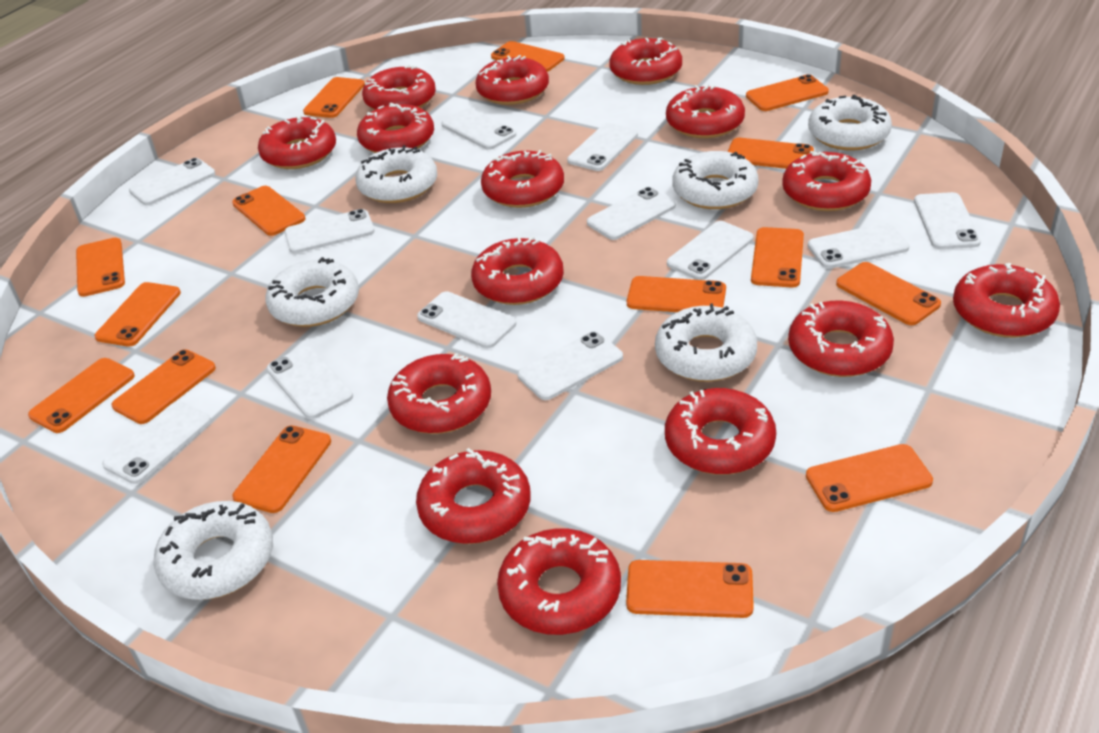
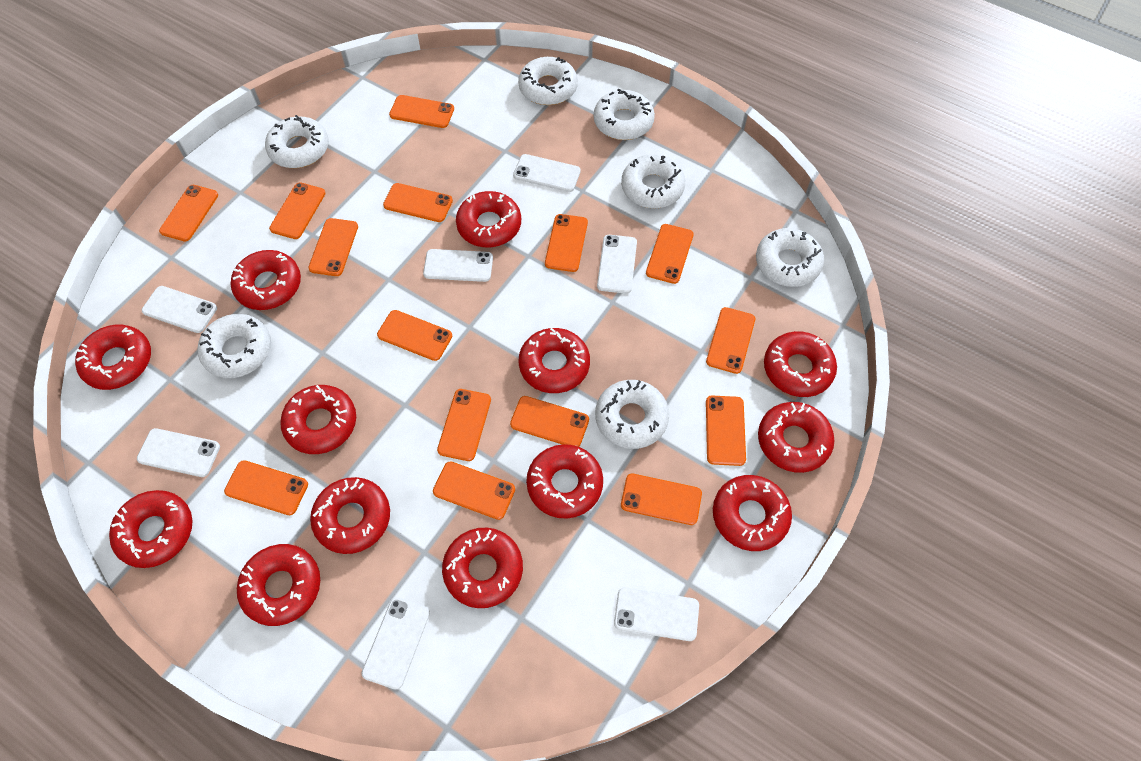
red donut: [258,115,336,169] [357,103,434,153] [362,65,436,110] [387,353,491,434] [416,448,531,544] [471,236,564,305] [475,55,549,105] [481,150,564,208] [497,528,621,635] [609,38,682,85] [665,388,776,475] [666,84,745,138] [782,151,871,211] [788,300,894,377] [953,263,1060,338] = 15 -> [75,325,151,390] [109,490,192,568] [231,250,301,310] [237,544,320,626] [280,385,356,454] [310,477,390,554] [442,528,523,608] [456,191,521,247] [519,328,590,393] [526,444,603,519] [713,475,792,551] [758,402,835,473] [764,331,837,397] = 13
white donut: [153,501,273,600] [265,257,359,327] [355,145,437,203] [655,304,757,382] [672,151,758,209] [808,94,892,151] = 6 -> [198,314,271,378] [265,115,329,168] [518,57,578,105] [594,89,655,140] [595,380,669,449] [621,154,685,209] [756,228,824,287] = 7
white phone: [102,401,211,484] [129,158,215,205] [267,346,353,419] [284,209,375,253] [417,291,516,348] [441,108,516,150] [517,332,623,400] [567,123,638,171] [587,187,676,240] [667,221,754,280] [808,223,909,269] [914,192,981,249] = 12 -> [137,428,220,477] [142,286,217,333] [362,597,430,690] [423,249,493,282] [513,154,581,192] [597,235,637,294] [614,588,699,641] = 7

